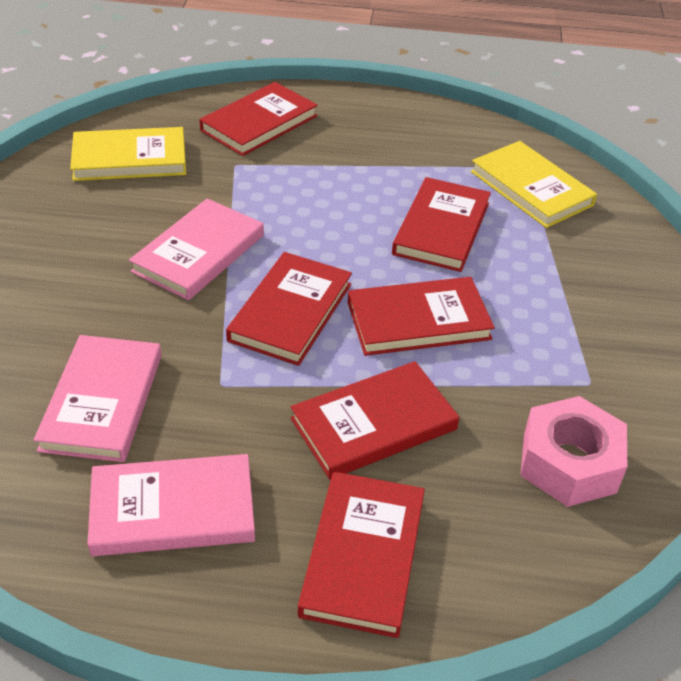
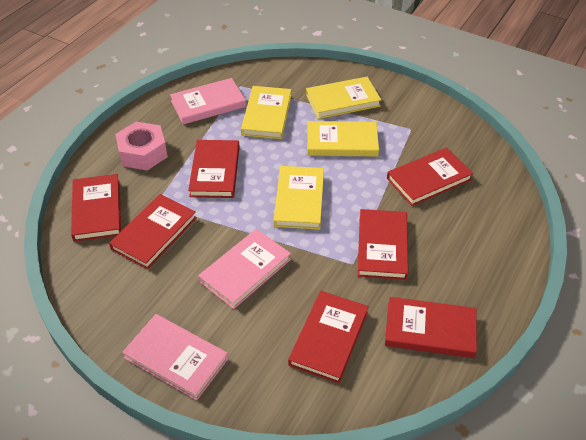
red book: [199,82,318,156] [226,252,352,366] [291,361,459,480] [298,472,425,638] [348,277,495,356] [392,177,491,272] = 6 -> [71,174,121,242] [109,194,197,269] [188,140,240,198] [288,291,369,383] [358,209,408,280] [385,297,477,358] [387,148,473,206] = 7
yellow book: [70,127,186,181] [471,141,597,228] = 2 -> [241,86,291,139] [274,166,324,229] [306,77,381,119] [307,121,379,157] = 4

